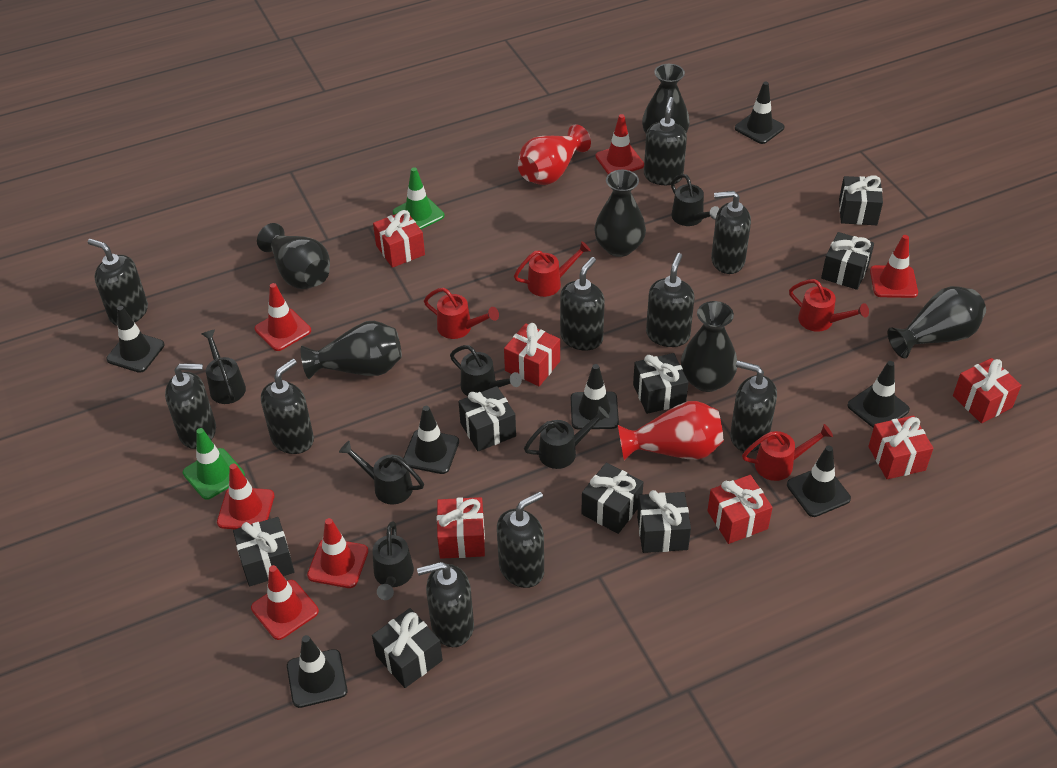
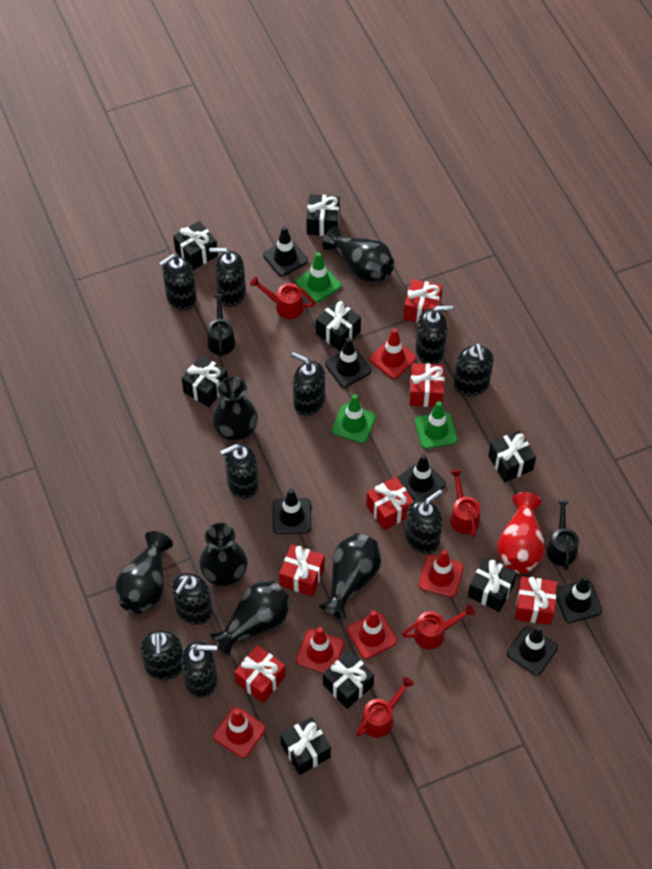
black traffic cone: [106,306,165,373] [287,635,347,708] [403,406,459,474] [571,364,619,430] [735,81,784,144] [787,446,851,517] [847,361,910,428] = 7 -> [263,226,308,277] [273,489,311,534] [325,337,371,388] [398,454,446,501] [507,626,558,675] [556,575,602,623] = 6
black watering can: [202,330,246,404] [339,441,424,504] [372,522,414,600] [450,345,522,396] [524,406,609,469] [671,174,720,226] = 6 -> [207,294,235,357] [547,500,579,571] = 2
green traffic cone: [183,428,245,500] [393,167,445,229] = 2 -> [296,252,341,303] [332,394,376,443] [415,401,457,449] = 3
red traffic cone: [217,464,274,529] [251,565,319,640] [255,283,311,351] [307,518,368,588] [596,114,644,174] [870,235,918,298] = 6 -> [213,707,266,758] [296,627,344,673] [347,610,397,659] [369,328,416,379] [418,549,464,597] = 5
red vase: [518,124,591,185] [618,401,724,460] = 2 -> [497,492,545,574] = 1

